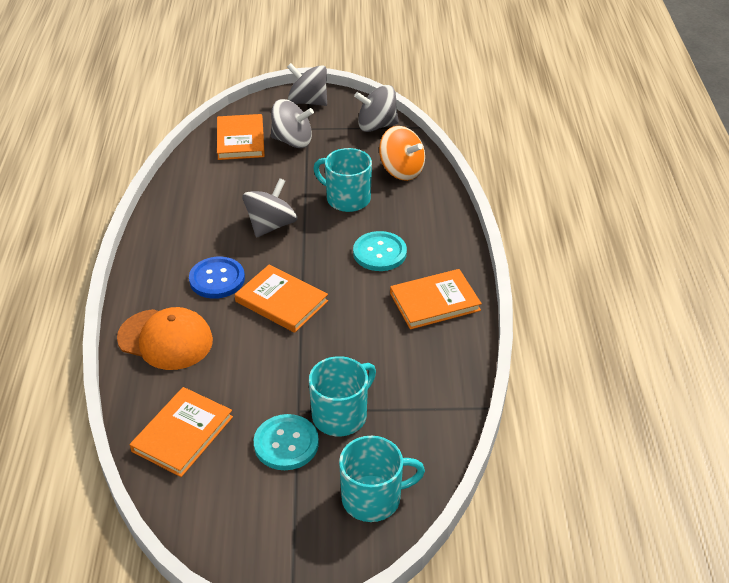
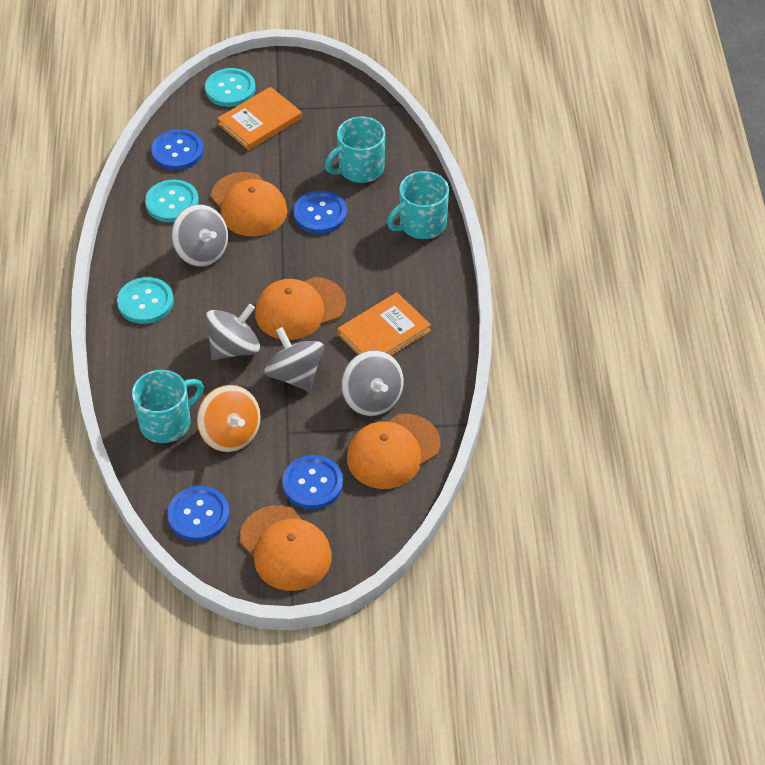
blue button: [189,256,245,299] = 1 -> [151,129,204,170] [167,486,230,542] [282,455,343,509] [293,191,347,234] = 4
orange book: [130,387,233,477] [217,114,265,160] [235,265,328,333] [390,269,482,330] = 4 -> [217,87,302,151] [338,292,431,356] = 2
orange cap: [117,307,213,370] = 1 -> [211,172,287,236] [240,505,332,591] [255,277,346,340] [347,414,440,489] = 4
turquoise button: [254,414,319,470] [353,231,407,271] = 2 -> [117,277,174,324] [145,180,199,223] [205,68,256,107] = 3

